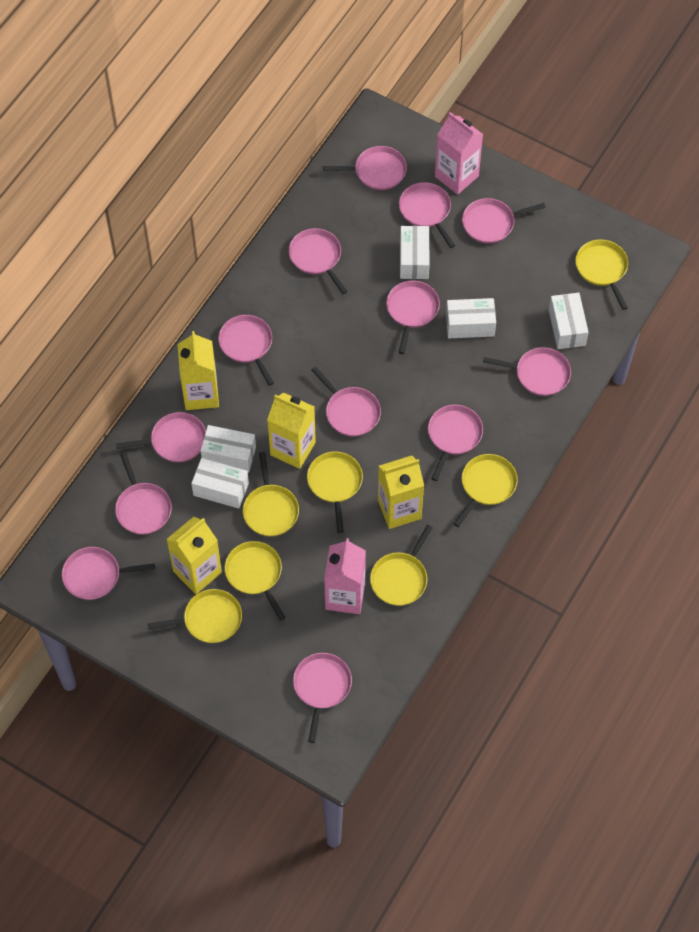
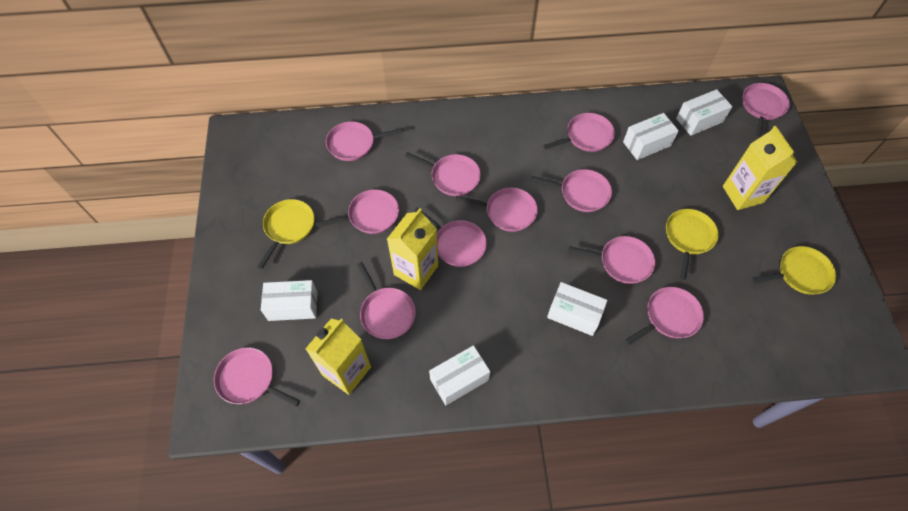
pink carton: [324,538,366,614] [435,112,483,195] = 2 -> none = 0
pink pan: [62,547,155,600] [115,453,172,535] [116,412,206,462] [218,315,274,386] [289,228,348,294] [293,653,352,743] [312,367,381,437] [323,146,407,190] [386,280,440,354] [399,182,455,248] [428,405,483,481] [462,198,546,244] [483,347,571,396] = 13 -> [214,348,300,407] [316,189,399,234] [326,121,403,161] [357,262,416,339] [405,152,481,196] [414,208,487,267] [455,188,538,232] [531,169,612,212] [543,113,615,152] [568,236,655,284] [625,287,704,345] [742,83,790,137] = 12
yellow carton: [166,517,222,594] [178,331,219,410] [267,393,316,469] [378,456,424,529] = 4 -> [305,319,371,395] [387,208,438,290] [723,126,797,210] = 3
yellow pan: [148,589,242,643] [225,541,286,621] [243,452,299,536] [307,452,363,533] [370,525,433,606] [454,454,518,527] [575,239,628,310] = 7 -> [257,199,314,269] [666,209,719,280] [752,246,836,295] = 3

